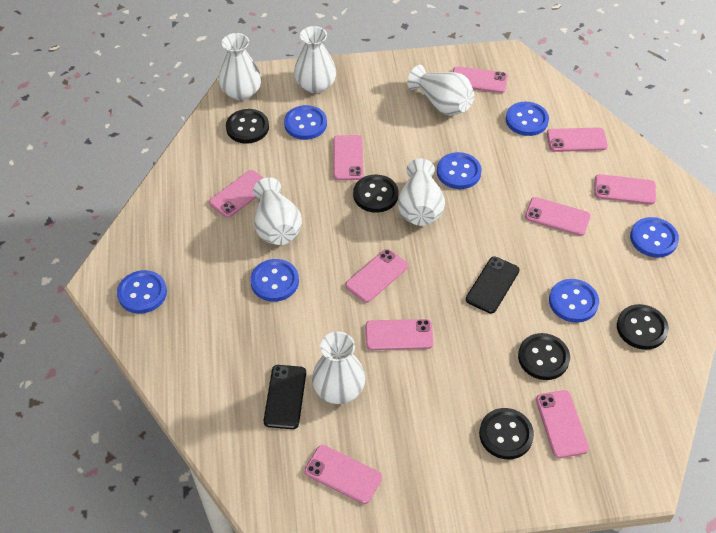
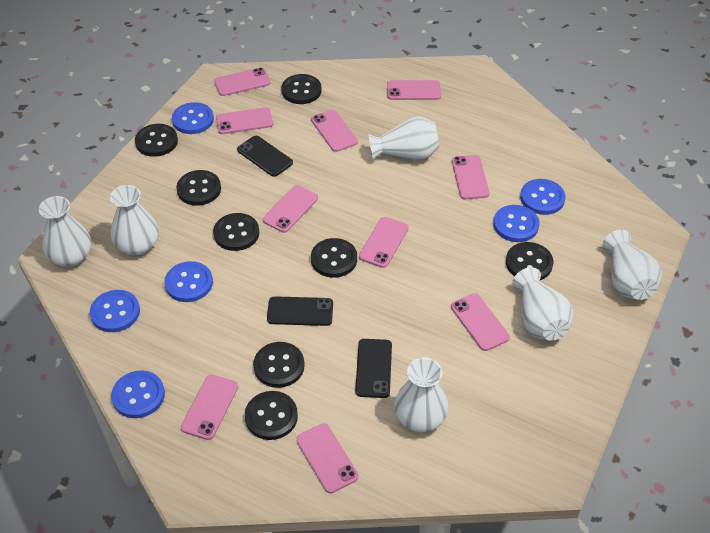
black button: [226,109,269,143] [353,174,399,213] [479,408,534,459] [518,333,570,380] [617,304,669,350] = 5 -> [135,124,178,157] [176,170,221,206] [213,213,259,251] [245,391,298,440] [253,342,305,388] [281,74,322,104] [311,238,357,278] [506,242,553,280] = 8
black phone: [264,365,306,429] [466,257,520,314] = 2 -> [237,136,293,177] [267,296,333,326] [355,339,392,398] = 3
blue button: [117,270,167,314] [250,259,299,302] [284,105,327,140] [437,152,482,189] [506,102,549,136] [549,279,599,323] [630,217,679,258] = 7 -> [90,290,140,332] [111,370,165,418] [164,261,213,302] [172,102,214,134] [493,205,539,242] [520,179,566,215] = 6

